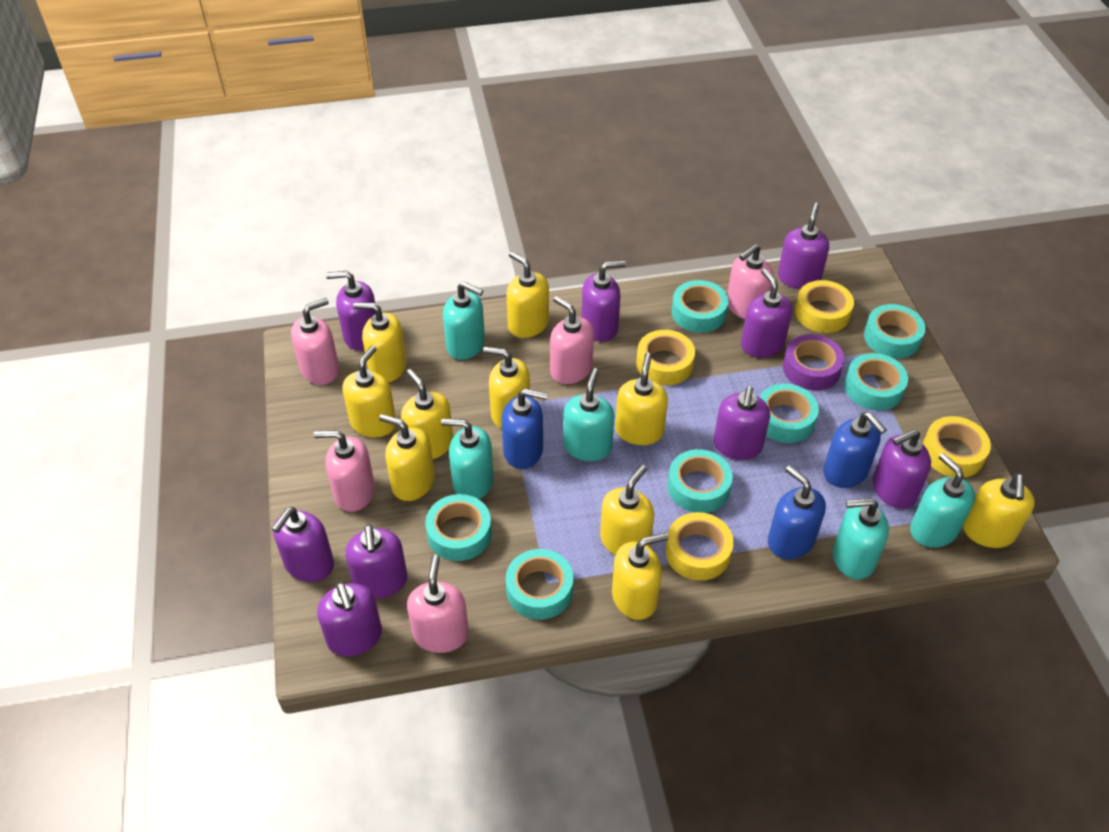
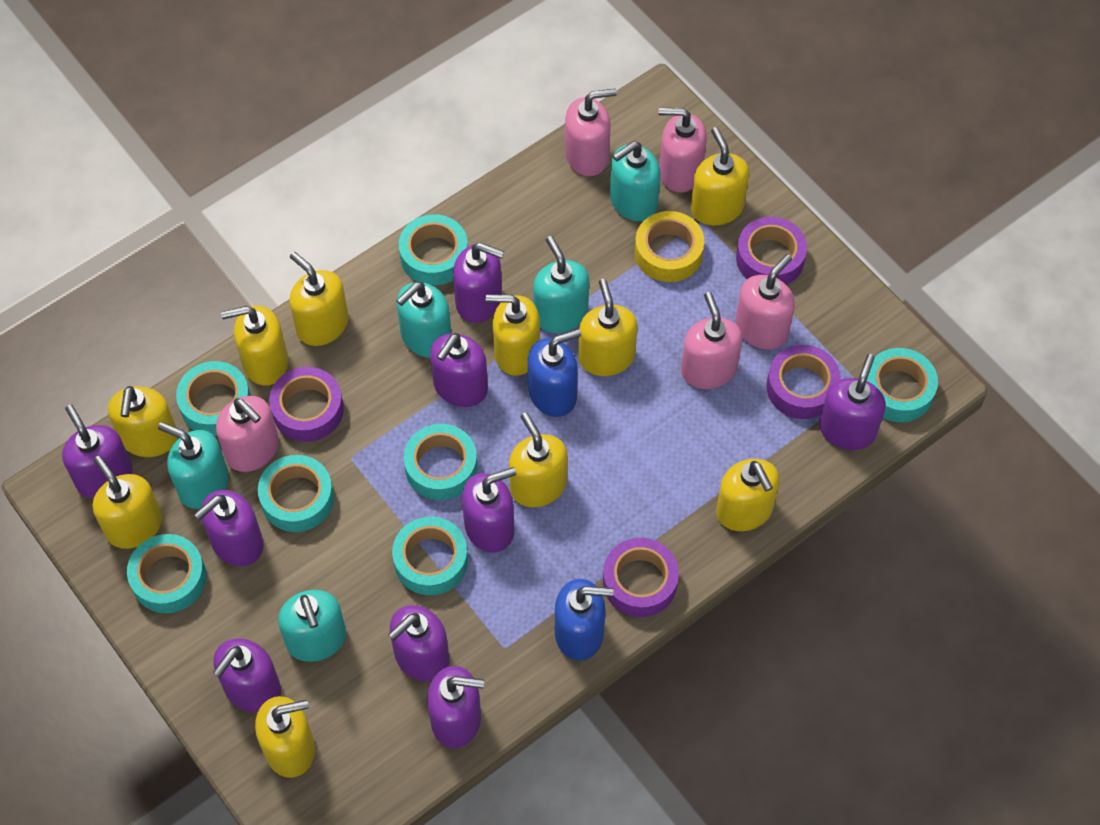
blue soap dispenser: [501,388,548,469] [768,465,826,559] [823,412,887,488] = 3 -> [528,329,581,417] [555,579,614,661] = 2
purple tape: [783,334,844,390] = 1 -> [269,367,344,442] [603,538,679,617] [736,217,807,285] [766,345,841,419] = 4
yellow tape: [636,330,695,386] [665,512,734,581] [795,280,854,333] [923,416,991,478] = 4 -> [635,211,704,282] = 1

